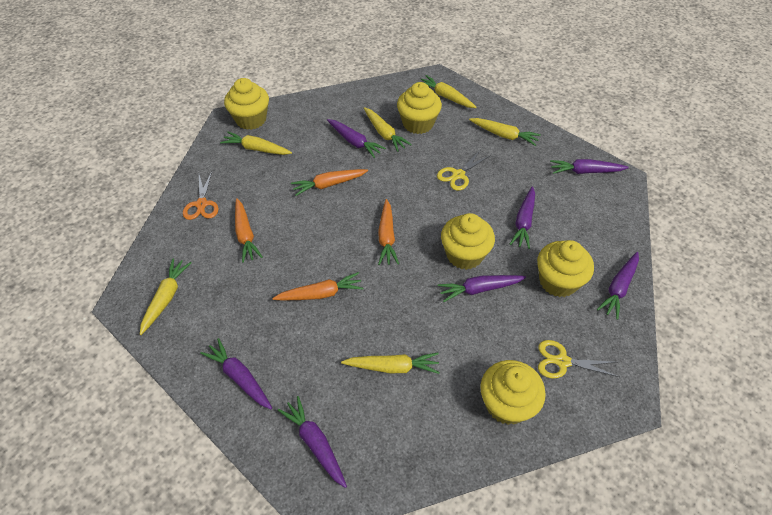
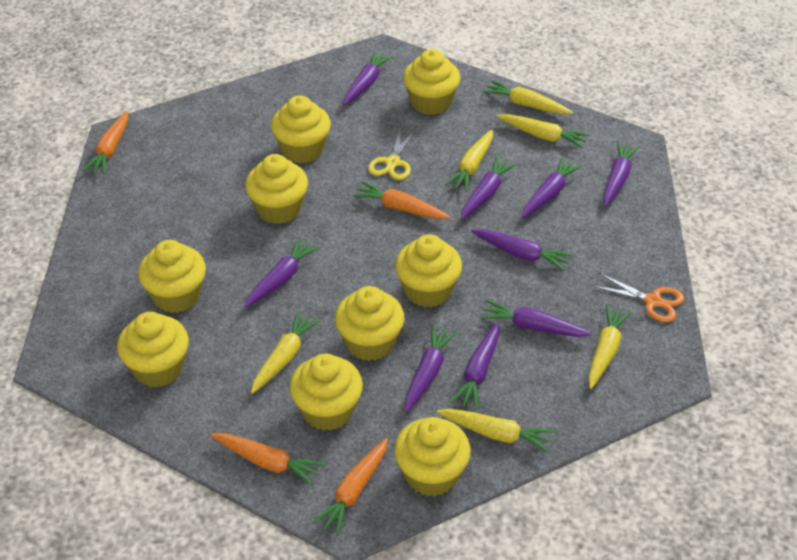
purple carrot: [200,338,272,409] [278,396,347,488] [327,119,386,158] [438,275,526,302] [510,186,535,249] [550,159,629,174] [597,252,639,320] = 7 -> [244,238,320,308] [343,51,393,105] [405,325,458,412] [450,323,499,410] [461,156,517,219] [471,229,573,271] [480,300,592,337] [522,157,583,218] [603,141,640,206] = 9
yellow cupcake: [224,78,269,130] [397,82,442,134] [441,213,495,270] [480,360,546,425] [537,240,594,297] = 5 -> [117,312,189,388] [138,240,206,313] [245,154,308,224] [271,95,331,163] [289,353,363,431] [335,286,404,361] [394,417,471,496] [395,234,462,308] [403,49,460,115] = 9
yellow scissors: [437,151,491,191] [538,340,619,379] = 2 -> [368,129,416,180] = 1

